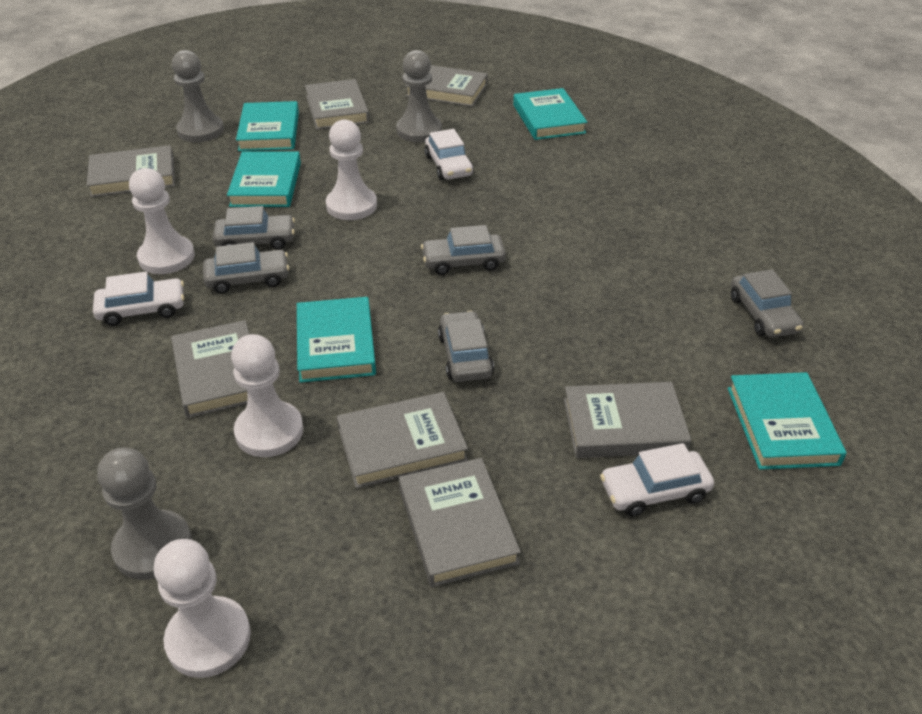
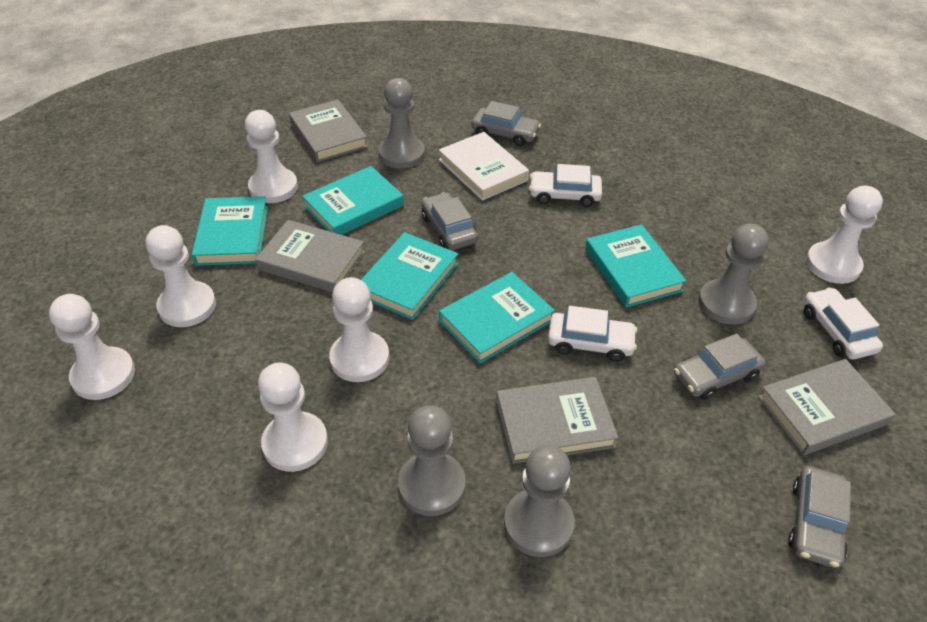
grey book: [87,145,175,197] [171,320,250,418] [305,79,370,130] [337,392,468,488] [399,458,521,587] [405,65,488,107] [564,382,691,458] = 7 -> [256,220,365,293] [289,100,368,162] [496,377,618,464] [758,359,895,455] = 4
grey car: [203,242,290,294] [213,206,295,250] [421,225,506,275] [438,311,494,382] [731,270,804,338] = 5 -> [421,192,478,250] [471,101,541,146] [674,334,766,400] [788,466,851,568] = 4
grey pawn: [97,447,192,580] [172,50,224,142] [396,50,442,142] = 3 -> [379,78,425,169] [398,405,466,516] [504,445,575,557] [699,224,769,325] = 4
white book: none = 0 -> [439,132,529,201] = 1
white pawn: [129,168,195,274] [154,539,251,678] [231,334,303,457] [326,120,377,220] = 4 -> [49,294,135,400] [146,225,216,327] [245,110,298,203] [258,363,328,472] [329,277,389,382] [806,185,883,284] = 6

